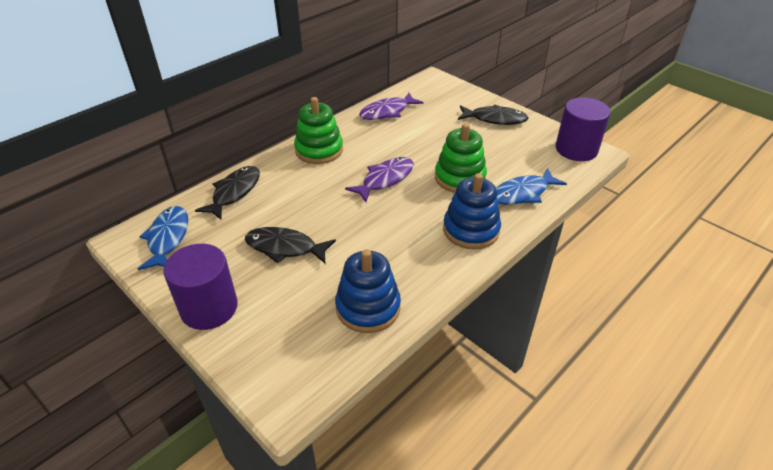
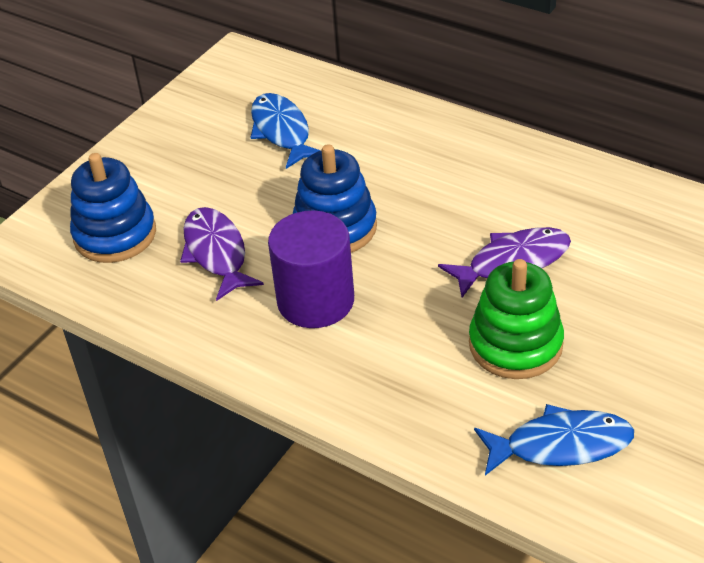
black fish: [195,166,260,220] [245,227,336,263] [458,104,528,125] = 3 -> none = 0
green stacking toy: [294,97,343,164] [435,123,487,193] = 2 -> [469,259,564,379] = 1
purple cylinder: [164,244,238,330] [556,97,611,161] = 2 -> [268,210,354,328] = 1

